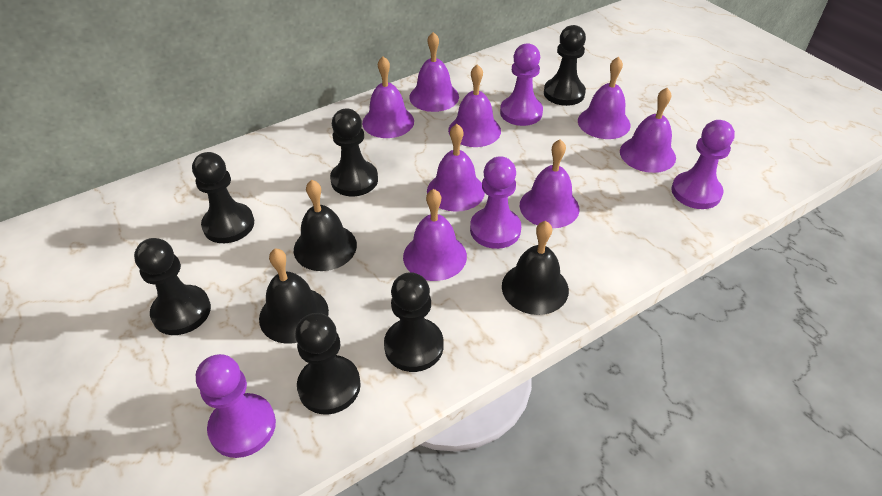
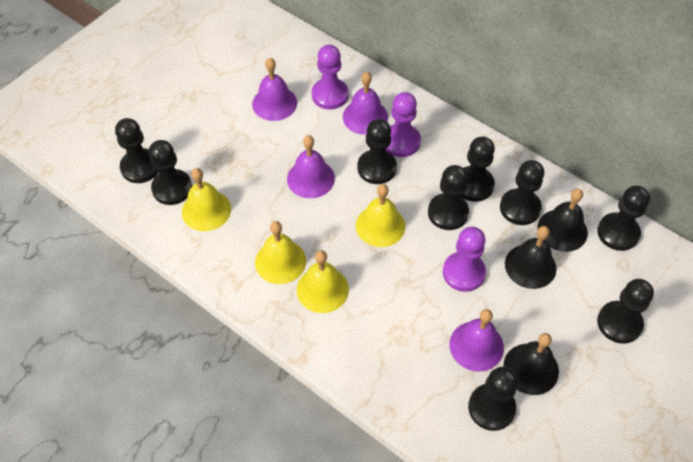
black pawn: [134,238,211,335] [192,152,254,243] [295,313,361,415] [330,108,378,196] [384,272,443,372] [544,25,586,106] = 6 -> [115,118,159,183] [148,140,192,205] [357,119,397,184] [428,165,469,230] [461,137,495,202] [468,367,518,431] [500,160,544,225] [597,186,650,251] [597,279,654,344] = 9
purple bell: [362,56,414,138] [403,189,467,281] [409,32,459,112] [427,124,485,212] [448,64,501,147] [520,139,579,228] [578,57,631,139] [620,88,676,173] = 8 -> [252,58,297,121] [287,135,335,198] [343,72,388,135] [450,309,504,372] = 4
purple pawn: [196,354,276,458] [470,156,521,249] [500,43,543,126] [672,120,735,209] = 4 -> [312,45,349,109] [386,92,421,157] [443,227,486,292] = 3
yellow bell: none = 0 -> [182,168,231,231] [255,221,306,284] [297,250,349,313] [356,184,405,247] = 4

